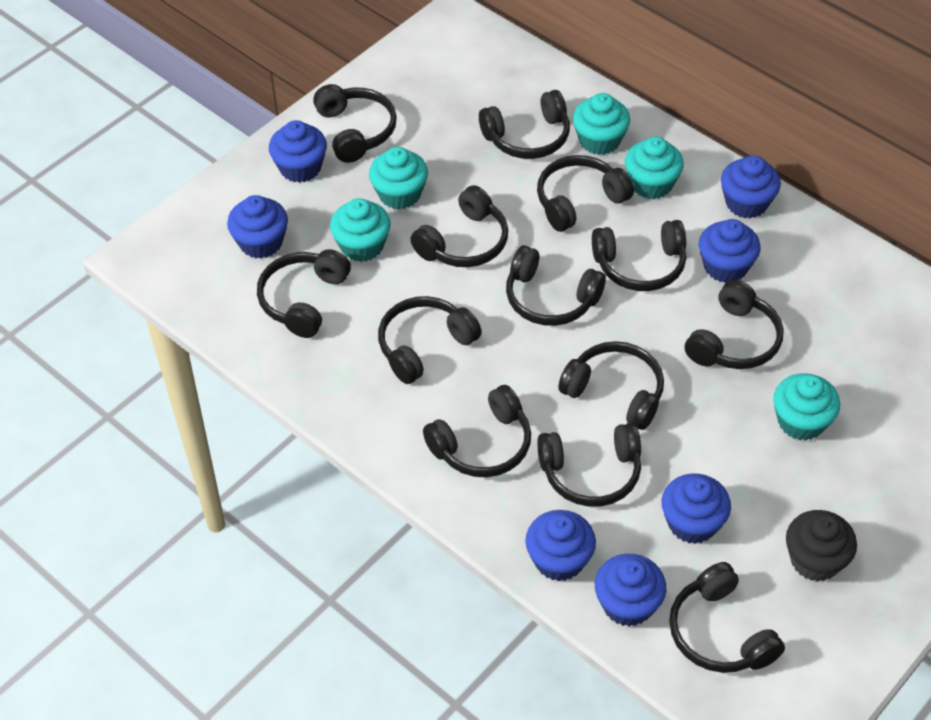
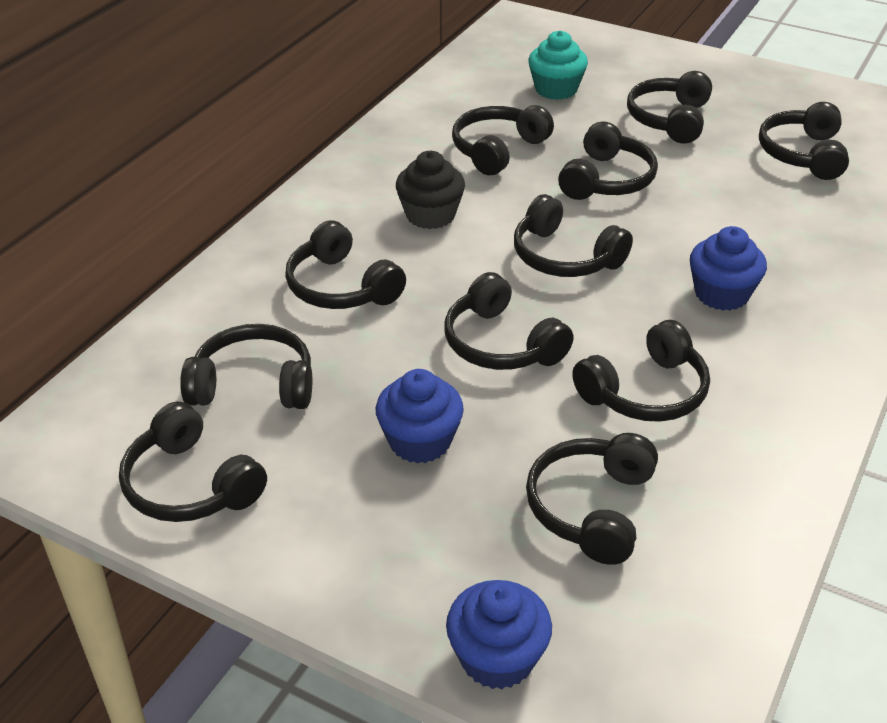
black headphones: [257,249,351,338] [313,84,397,163] [378,296,482,384] [410,185,508,267] [423,385,531,477] [479,90,570,159] [506,245,606,326] [537,155,634,232] [537,423,641,507] [558,341,664,430] [592,220,686,291] [669,562,785,673] [685,280,784,369] = 13 -> [119,402,267,522] [180,324,312,409] [285,221,406,309] [444,272,574,370] [452,105,554,175] [514,194,633,277] [526,433,658,565] [558,122,658,200] [572,320,710,422] [627,71,712,144] [759,102,849,180] = 11
blue cupcake: [227,195,288,259] [269,120,327,183] [525,510,596,581] [595,554,666,627] [662,473,731,544] [699,219,761,283] [721,155,781,218] = 7 -> [376,369,464,464] [446,580,552,689] [690,226,767,311] = 3
turquoise cupcake: [330,198,391,262] [369,147,428,209] [573,93,630,155] [625,137,684,199] [773,373,840,440] = 5 -> [528,31,588,100] = 1

